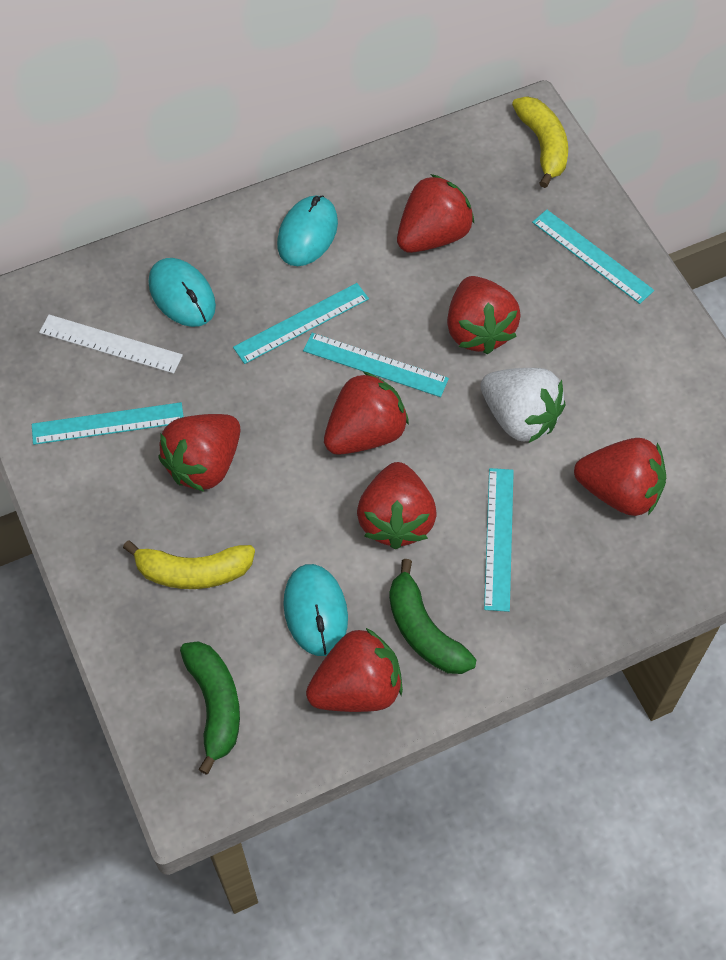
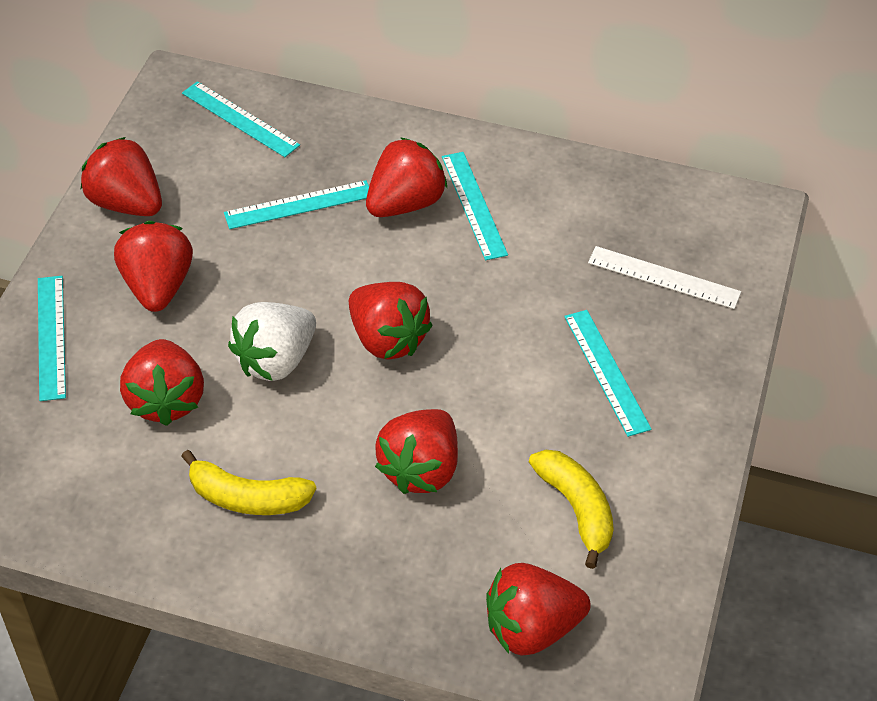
green banana: [180,641,240,774] [389,559,476,674] = 2 -> none = 0
turquoise mouse: [149,258,216,327] [277,195,338,266] [283,564,348,656] = 3 -> none = 0

